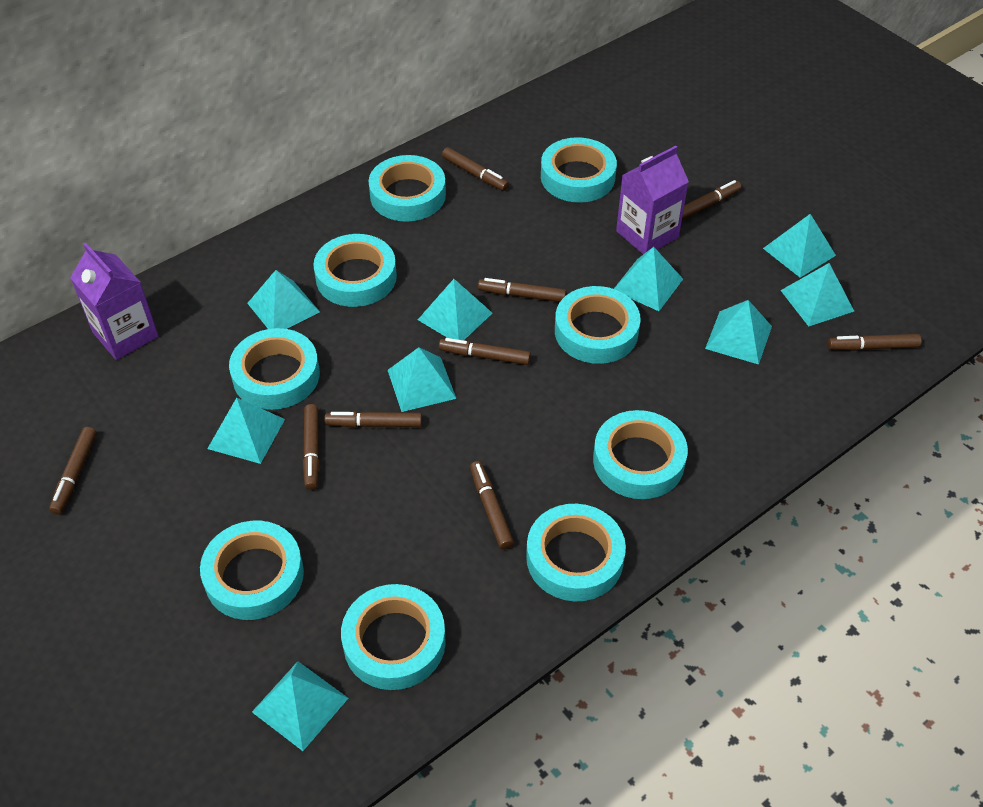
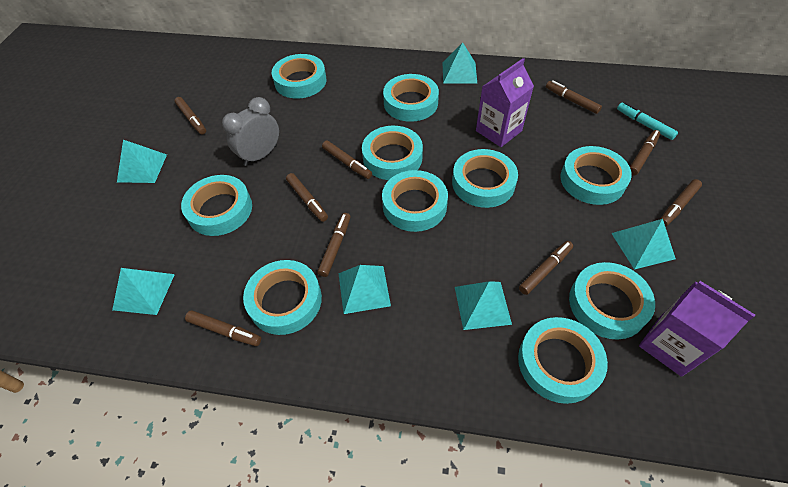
grey clock: none = 0 -> [222,97,279,166] = 1
turquoise marker: none = 0 -> [617,102,678,140] = 1
turquoise pyramid: [207,398,285,464] [247,270,320,329] [252,661,348,751] [388,347,456,412] [418,279,492,340] [614,247,683,311] [705,300,772,365] [763,214,836,278] [780,263,854,327] = 9 -> [112,268,175,315] [117,140,167,183] [339,265,391,314] [443,42,477,84] [455,281,512,330] [611,219,676,270] = 6
turquoise tape: [200,521,304,620] [229,328,320,410] [313,234,397,307] [341,584,446,690] [369,155,446,222] [526,504,626,601] [541,137,617,203] [555,286,641,364] [593,410,688,499] = 9 -> [181,175,252,236] [243,260,322,335] [272,54,326,99] [362,126,423,180] [382,170,448,232] [383,74,439,122] [452,149,518,208] [518,317,608,404] [560,146,632,205] [569,262,655,340] = 10

